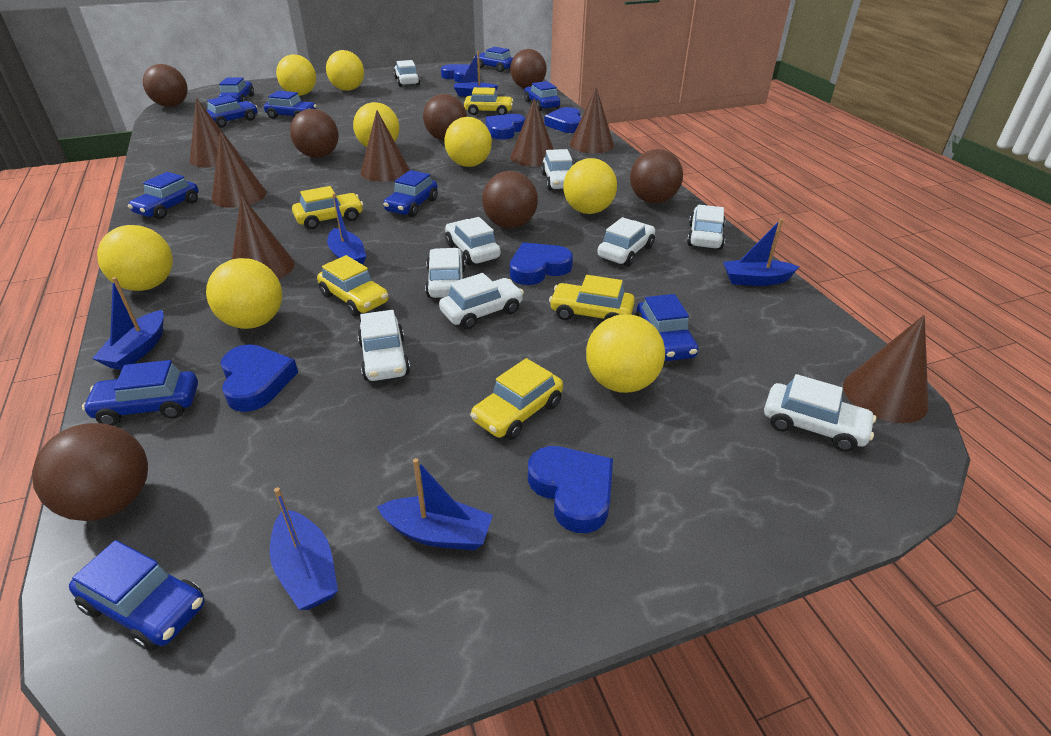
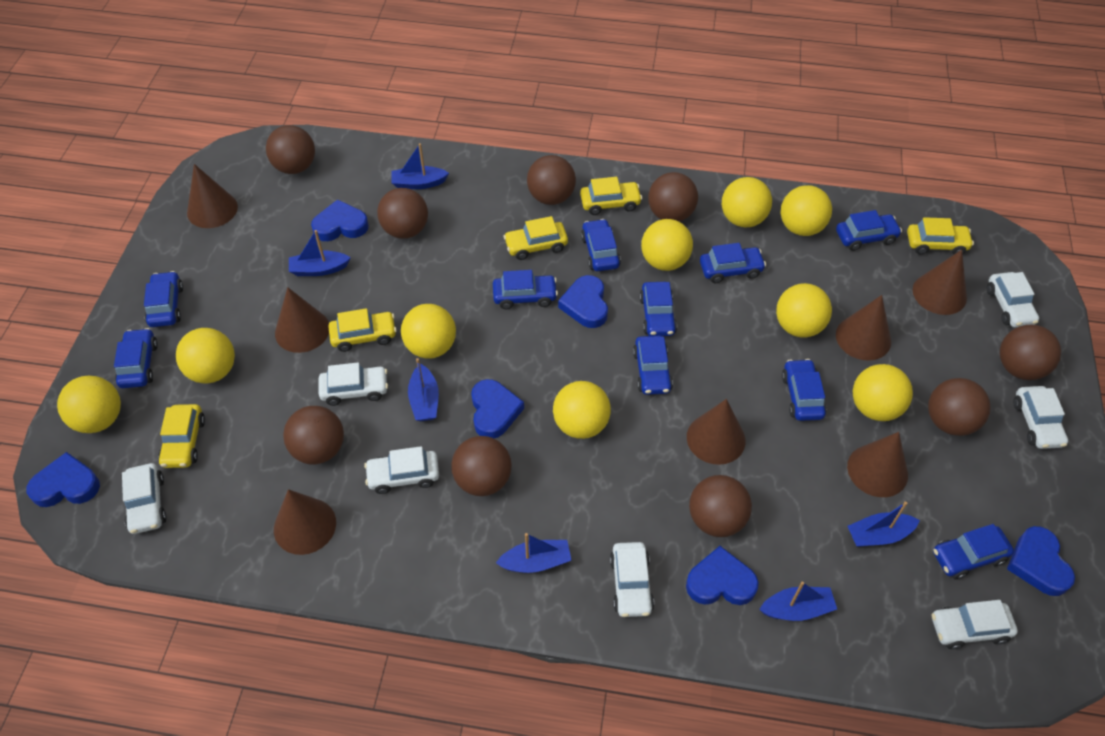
brown ball: [32,423,148,521] [143,64,188,107] [290,109,339,158] [423,94,467,140] [482,171,538,229] [510,49,547,88] [630,149,683,203] = 7 -> [266,125,315,174] [283,406,344,464] [377,188,428,239] [451,436,512,496] [527,155,576,205] [648,172,698,222] [689,475,752,537] [928,378,990,436] [1000,325,1061,380] = 9
white car: [357,310,410,381] [393,60,420,87] [425,248,466,298] [439,273,524,330] [445,217,501,266] [541,149,572,191] [597,217,655,267] [687,205,725,250] [764,374,876,452] = 9 -> [122,463,167,534] [319,362,388,406] [364,446,439,494] [610,542,654,617] [932,600,1018,649] [987,272,1039,327] [1013,386,1068,449] = 7
yellow ball: [97,225,173,291] [206,258,282,329] [276,54,316,96] [326,50,364,91] [353,102,399,147] [444,117,492,167] [563,158,617,214] [586,314,665,393] = 8 -> [57,376,121,433] [176,328,235,383] [401,304,456,359] [553,381,611,439] [641,219,693,271] [722,177,772,227] [776,283,832,338] [780,185,832,236] [853,364,913,421] = 9

